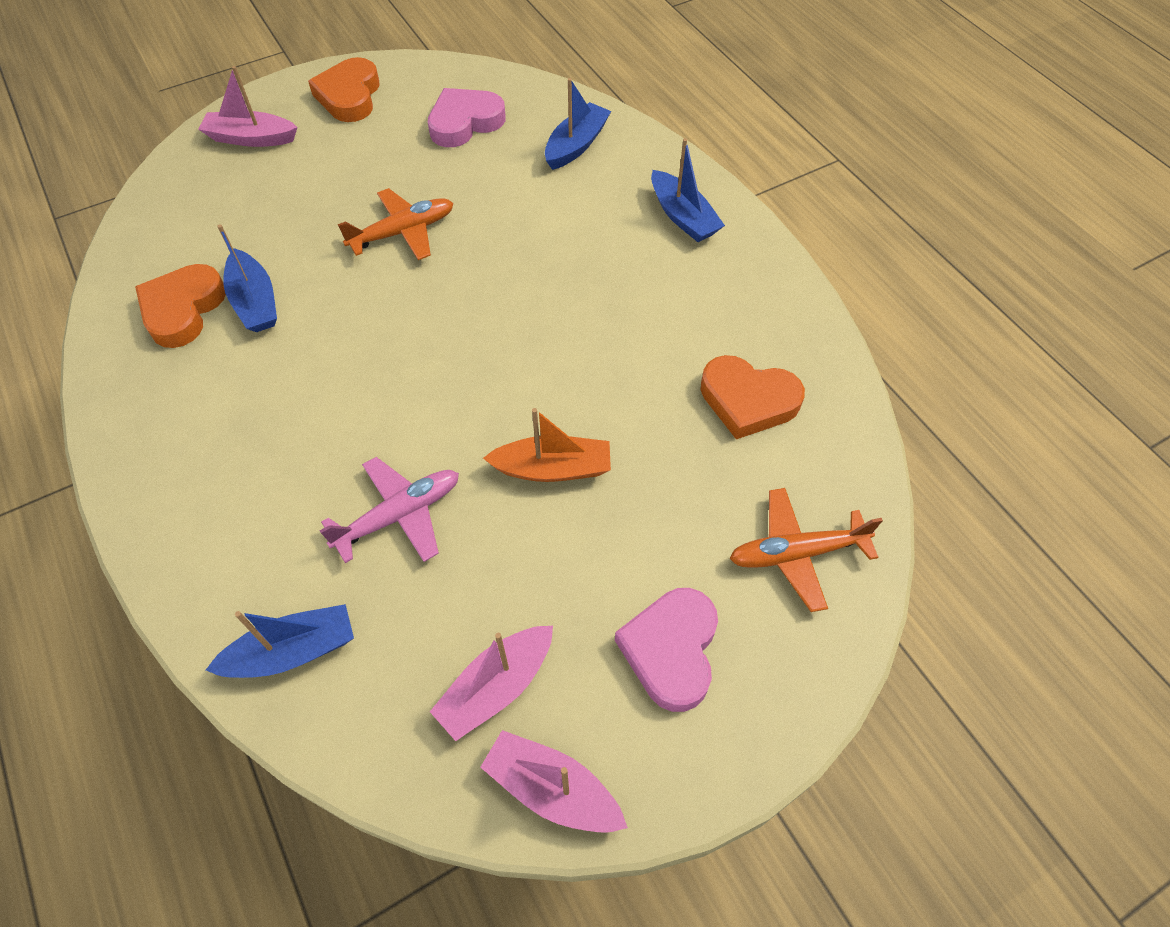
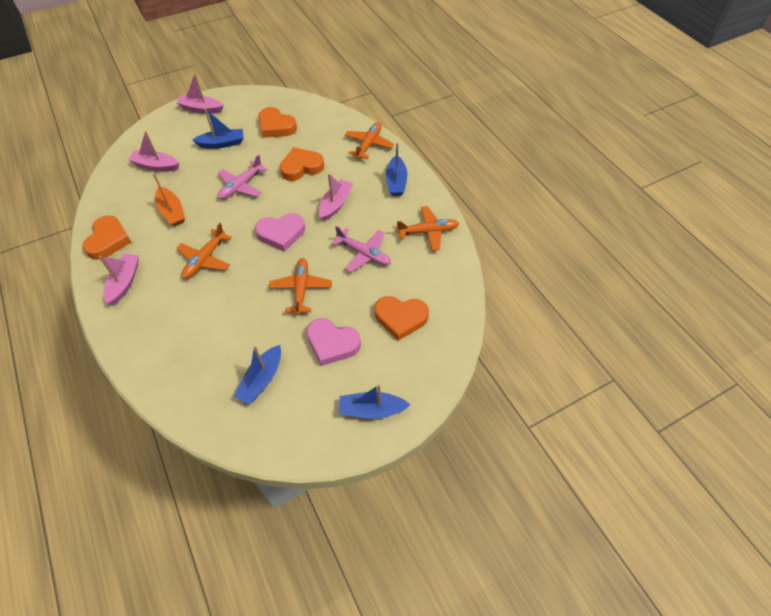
orange heart: [135,264,226,348] [308,57,380,122] [701,355,805,439] = 3 -> [82,215,131,260] [259,107,297,138] [280,147,324,181] [375,296,429,341] = 4
orange plane: [338,188,453,260] [730,488,883,612] = 2 -> [177,223,232,279] [269,258,332,315] [345,122,394,159] [396,206,459,251] = 4
pink boat: [198,66,297,147] [430,626,553,741] [480,730,628,833] = 3 -> [99,253,139,305] [128,131,180,171] [176,74,224,114] [319,174,353,221] = 4
pink plane: [320,457,459,563] = 1 -> [218,155,268,199] [332,226,391,272] = 2

